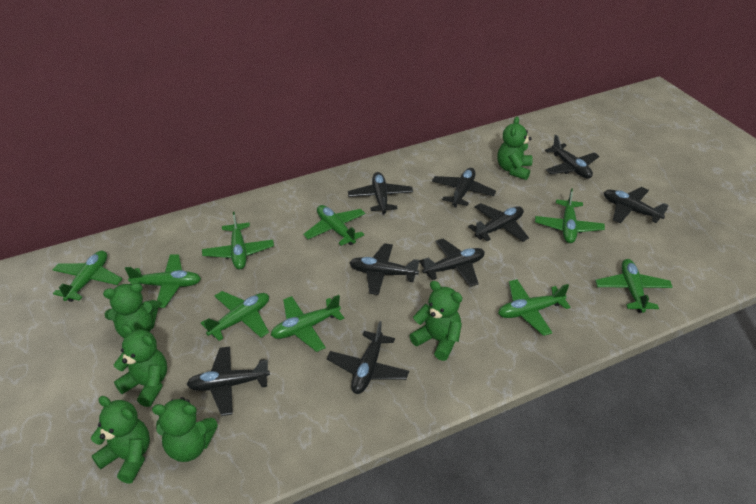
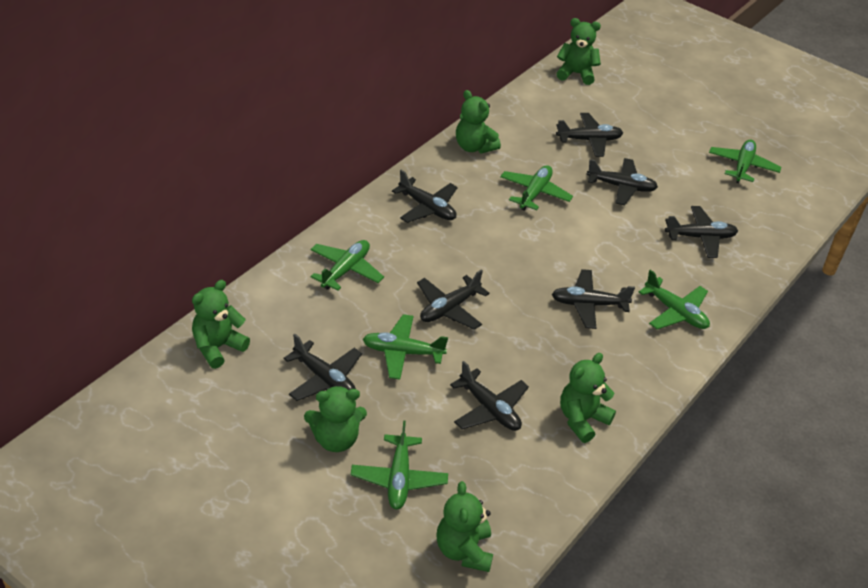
black plane: [186,346,270,416] [327,321,409,394] [348,172,413,214] [349,243,419,295] [419,239,485,287] [432,168,496,207] [468,203,529,242] [545,135,599,179] [604,187,669,223] = 9 -> [284,334,362,401] [392,170,458,223] [417,269,490,330] [450,361,529,431] [552,269,635,329] [556,113,623,157] [586,158,658,205] [665,206,738,258] = 8
green plane: [53,251,122,302] [125,254,201,308] [201,291,269,341] [202,212,274,269] [271,295,344,352] [303,205,366,246] [498,279,571,336] [535,189,605,243] [595,259,673,313] = 9 -> [310,240,384,291] [351,421,448,510] [363,314,448,380] [500,165,573,211] [639,270,710,330] [709,139,781,183] = 6

